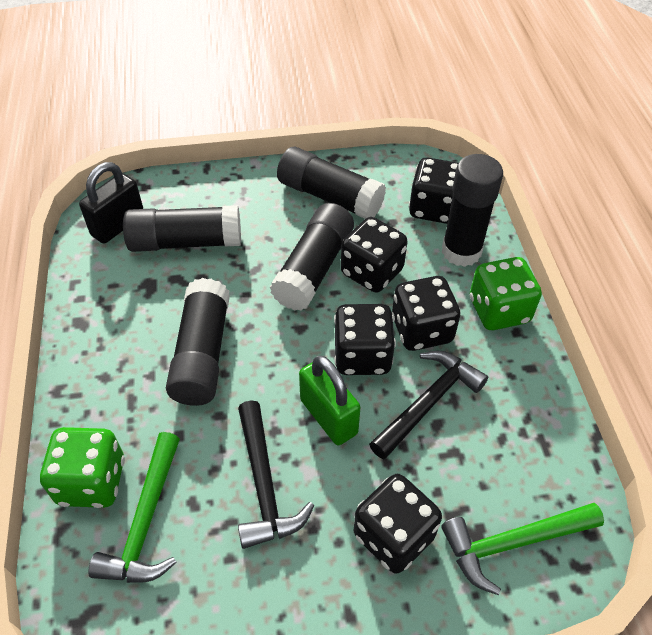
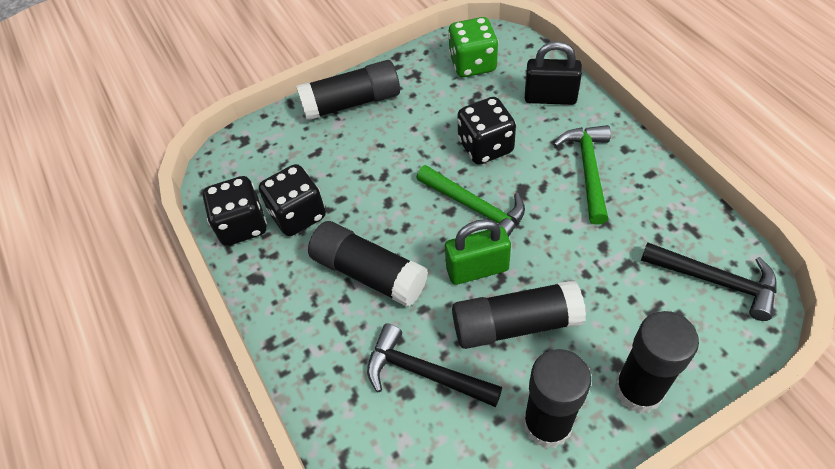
black dice: [334,304,396,375] [341,217,407,293] [354,474,442,574] [392,276,461,351] [409,158,458,224] = 5 -> [203,176,267,246] [259,164,326,236] [457,97,516,165] = 3
green dice: [40,427,125,508] [470,257,542,330] = 2 -> [448,17,499,77] = 1

